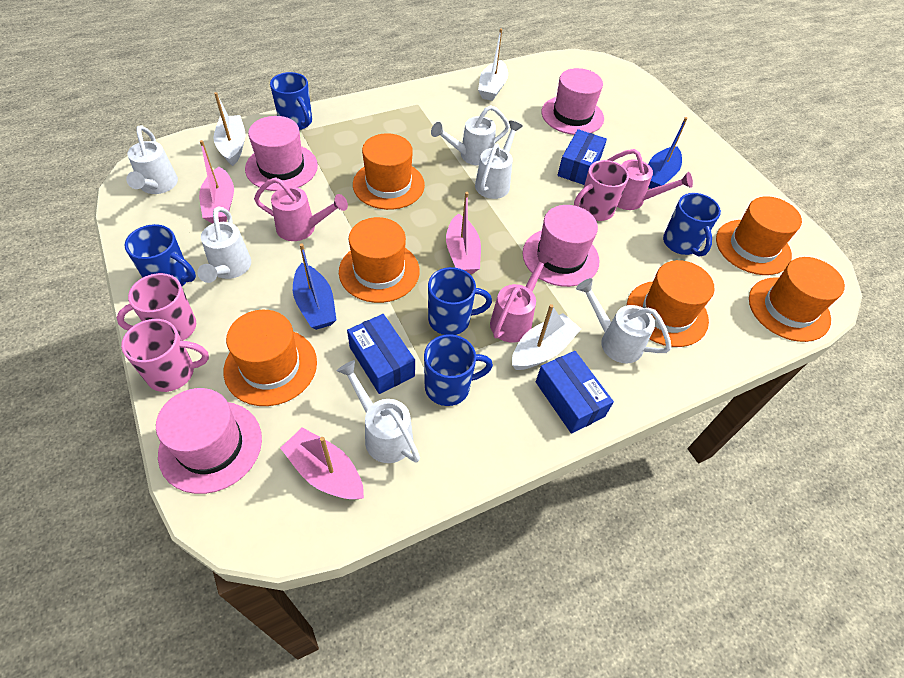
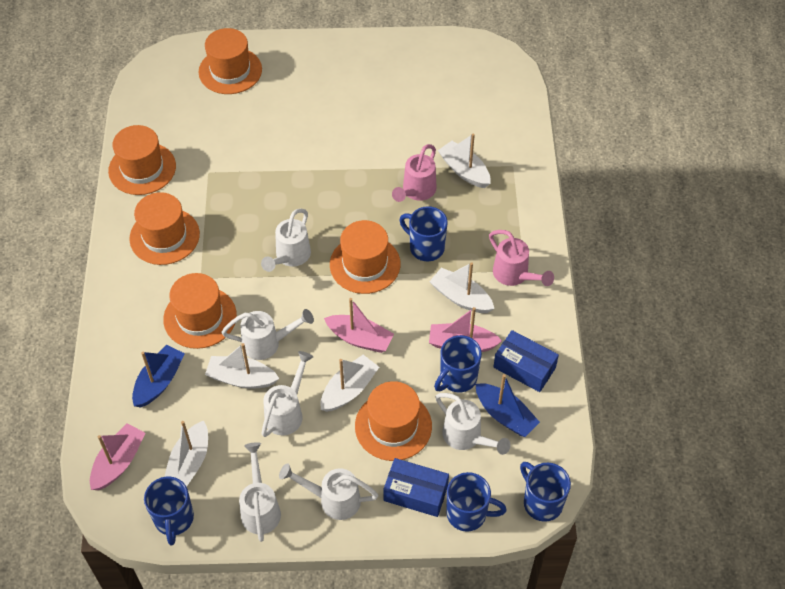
blue box: [347,314,415,394] [536,351,614,434] [557,129,607,185] = 3 -> [383,458,449,517] [493,330,559,392] = 2
pink hat: [156,388,262,494] [245,116,318,191] [523,205,599,287] [542,68,604,135] = 4 -> none = 0
pink mug: [116,273,196,341] [121,319,209,392] [574,160,629,221] = 3 -> none = 0
pink watering can: [254,177,348,241] [490,251,553,343] [608,149,693,210] = 3 -> [392,144,437,202] [489,230,554,286] = 2
white boat: [214,92,246,166] [478,28,508,101] [512,304,581,370] = 3 -> [164,421,208,487] [205,343,279,389] [320,355,379,412] [430,262,494,313] [438,133,490,188] = 5

